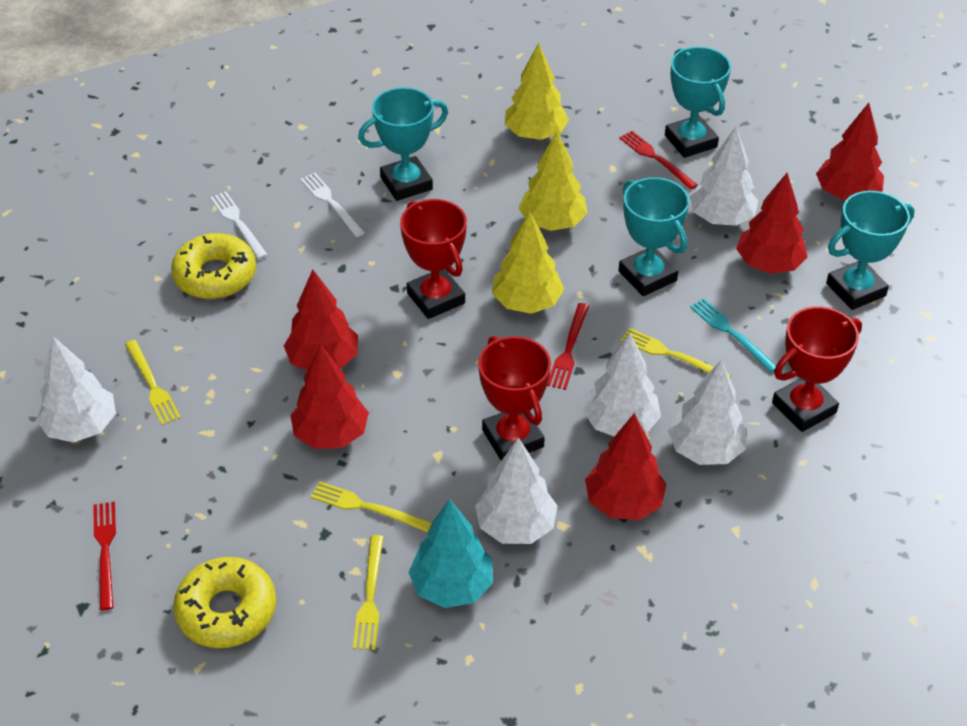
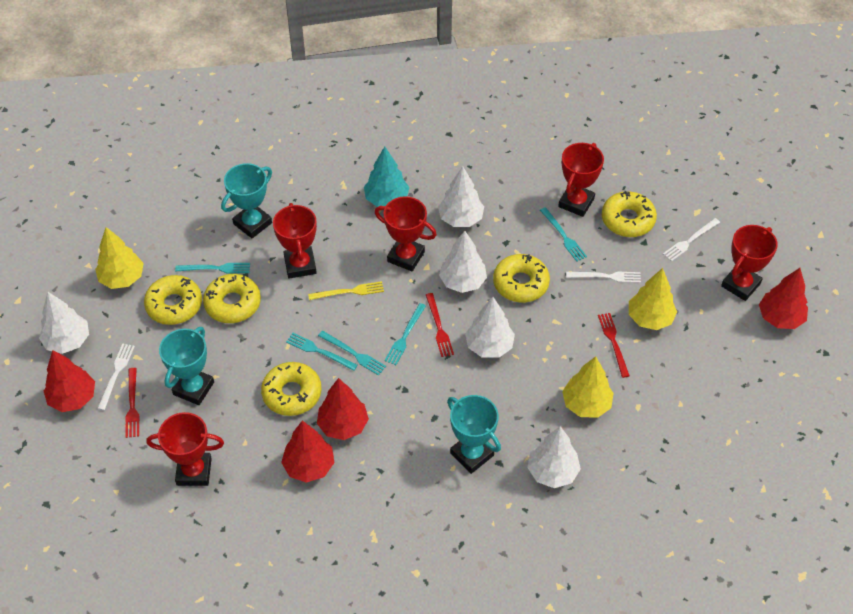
red tree: [284,270,358,371] [290,344,369,449] [585,413,667,520] [736,173,808,274] [816,103,884,200] = 5 -> [44,350,95,412] [281,420,334,483] [317,378,369,440] [759,268,808,329] = 4
red trophy: [400,199,467,319] [478,336,551,461] [772,306,862,432] = 3 -> [146,412,224,486] [273,203,317,278] [375,196,437,271] [558,143,604,217] [721,225,778,301] = 5
turquoise fork: [690,298,776,373] = 1 -> [175,263,250,274] [286,333,358,371] [318,331,386,376] [384,303,426,365] [540,207,587,262] = 5
turquoise trophy: [358,87,448,201] [618,177,690,296] [665,47,731,158] [826,191,915,310] = 4 -> [159,327,214,405] [221,163,272,238] [447,395,501,474] = 3
white fork: [210,192,268,259] [300,173,365,237] = 2 -> [97,343,135,410] [566,272,641,283] [663,218,720,262] = 3
yellow donut: [171,233,256,299] [173,557,276,648] = 2 -> [144,275,202,325] [203,274,261,323] [261,362,321,416] [493,254,550,303] [602,191,657,237] = 5
yellow fork: [125,340,181,425] [310,481,432,532] [353,535,384,650] [620,328,731,378] = 4 -> [308,281,384,300] = 1

